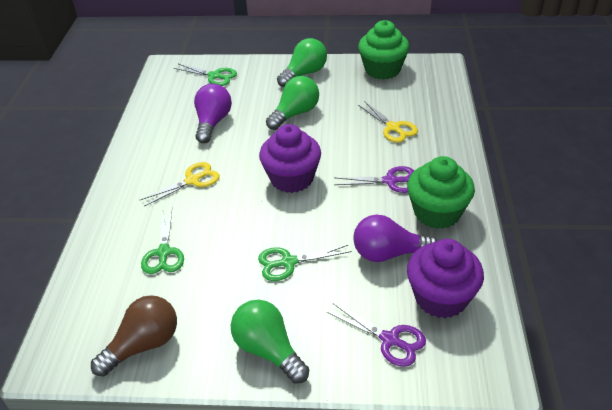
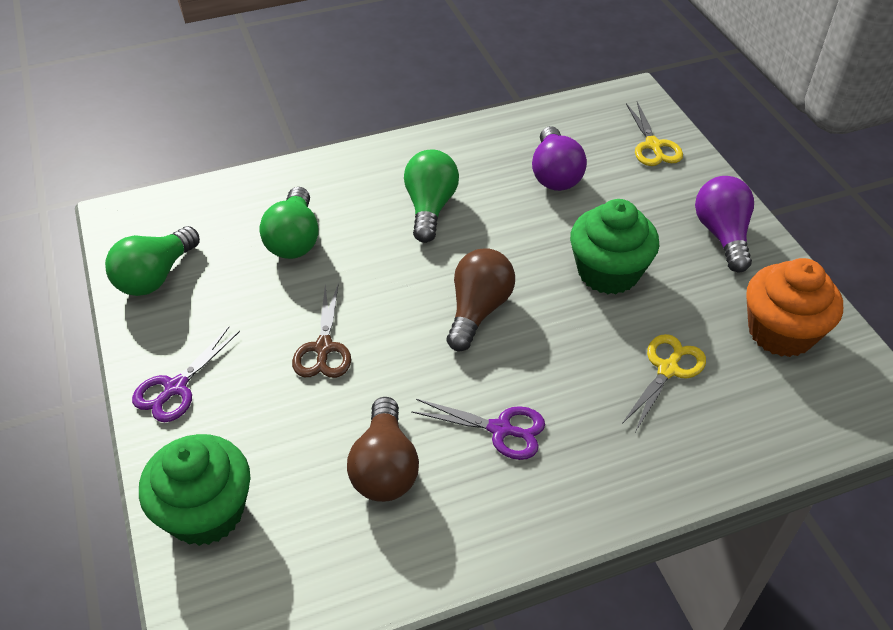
brown light bulb: [91,295,177,377] = 1 -> [347,397,419,502] [447,248,515,351] = 2
brown scissors: none = 0 -> [292,283,351,378] = 1
green scissors: [141,209,184,274] [174,64,237,86] [258,245,352,281] = 3 -> none = 0
orange cupcake: none = 0 -> [746,258,843,357] = 1
purple cupcake: [259,124,321,193] [407,239,484,318] = 2 -> none = 0

